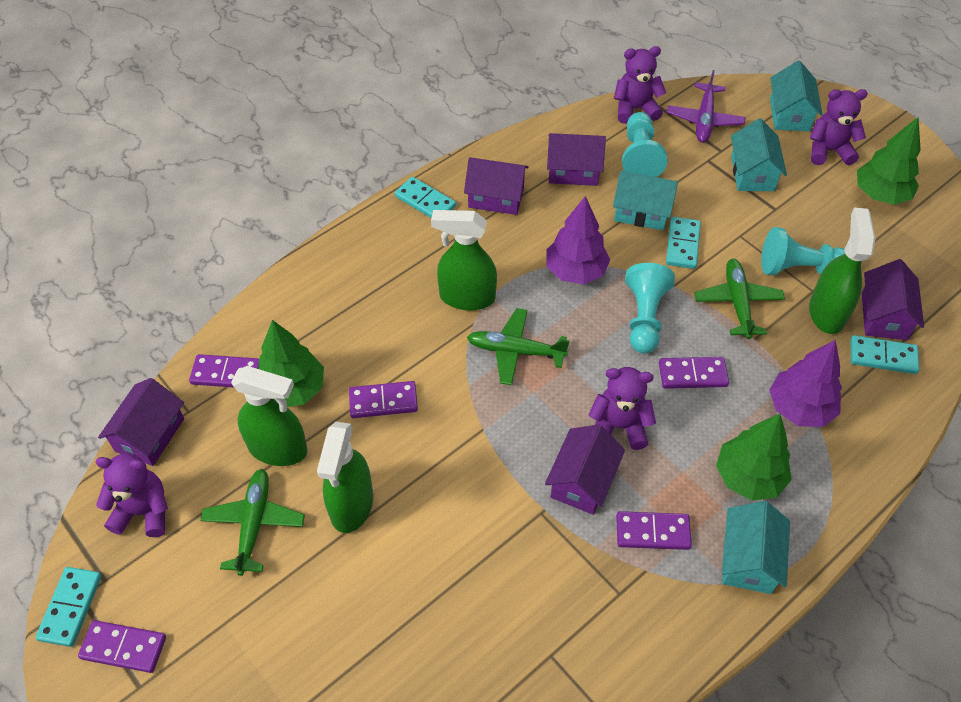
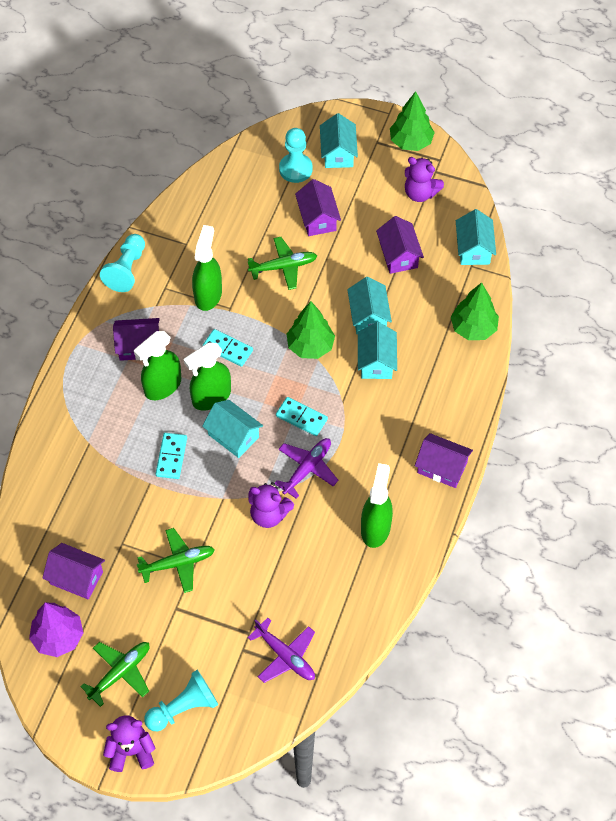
purple domino: [78,620,166,673] [189,354,260,387] [349,381,418,418] [616,511,692,550] [659,357,729,389] = 5 -> none = 0
purple plane: [667,70,745,143] = 1 -> [247,618,315,683] [275,438,339,499] = 2
purple teddy bear: [95,454,168,537] [588,367,656,450] [614,46,666,124] [810,89,868,165] = 4 -> [103,715,155,772] [248,482,294,528] [405,157,444,202] = 3
purple tree: [547,196,610,284] [769,340,842,427] = 2 -> [29,603,83,657] = 1
turquoise domino: [35,567,102,647] [395,177,456,218] [666,217,701,269] [851,335,919,374] = 4 -> [155,433,187,479] [203,329,253,367] [276,397,328,436] = 3
turquoise house: [613,171,678,231] [722,501,790,594] [731,118,787,191] [770,61,823,131] = 4 -> [202,400,263,458] [320,113,358,168] [347,277,392,334] [358,322,397,379] [456,209,496,265] = 5

